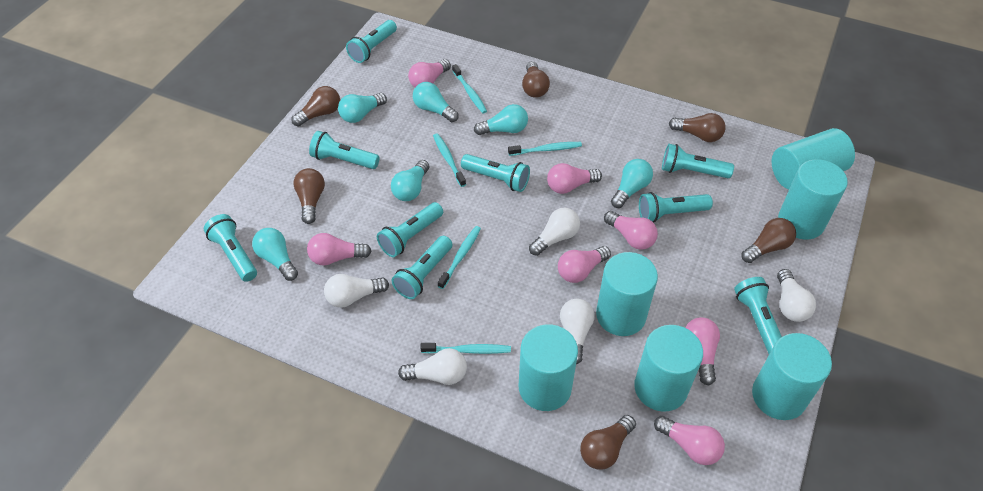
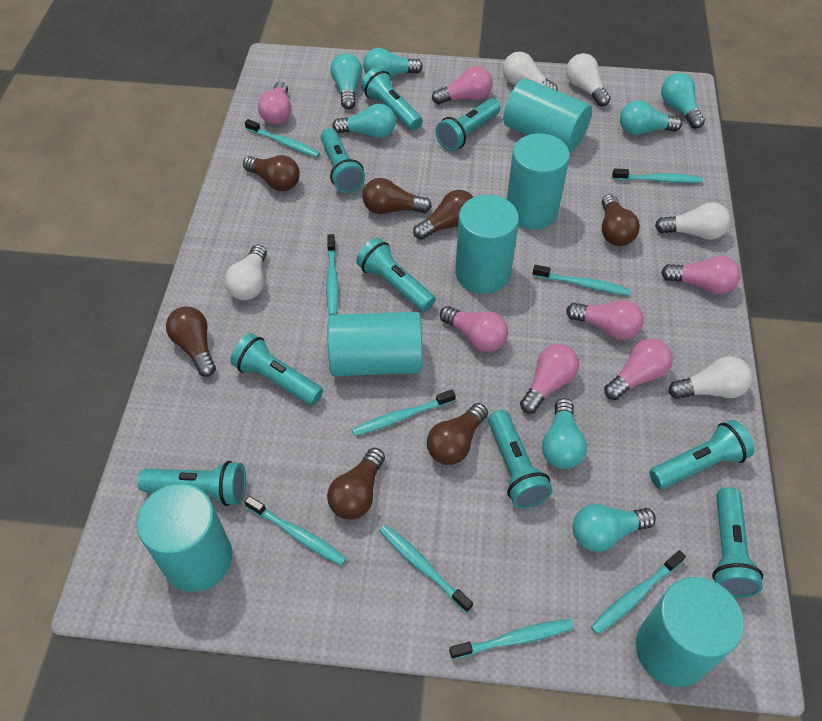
brown light bulb: [291,86,340,127] [293,168,325,224] [522,61,550,98] [580,415,636,470] [669,113,726,142] [741,218,796,263] = 6 -> [166,306,216,377] [243,155,300,191] [327,448,385,520] [363,178,432,214] [413,190,473,240] [427,403,488,465] [602,194,640,246] = 7
turquoise light bulb: [252,228,298,281] [338,93,387,123] [391,160,429,201] [413,82,459,122] [474,104,528,135] [611,159,653,208] = 6 -> [330,53,362,109] [332,104,396,139] [363,48,423,77] [542,398,587,469] [573,504,656,552] [620,100,682,135] [661,73,705,129] = 7
turquoise toothbrush: [420,343,511,354] [433,133,466,187] [438,226,481,289] [452,64,487,113] [508,142,582,156] = 5 -> [245,119,320,157] [245,496,346,566] [326,234,338,315] [352,390,456,436] [379,524,473,613] [449,619,574,659] [533,265,631,296] [591,550,686,635] [612,168,703,183] = 9

